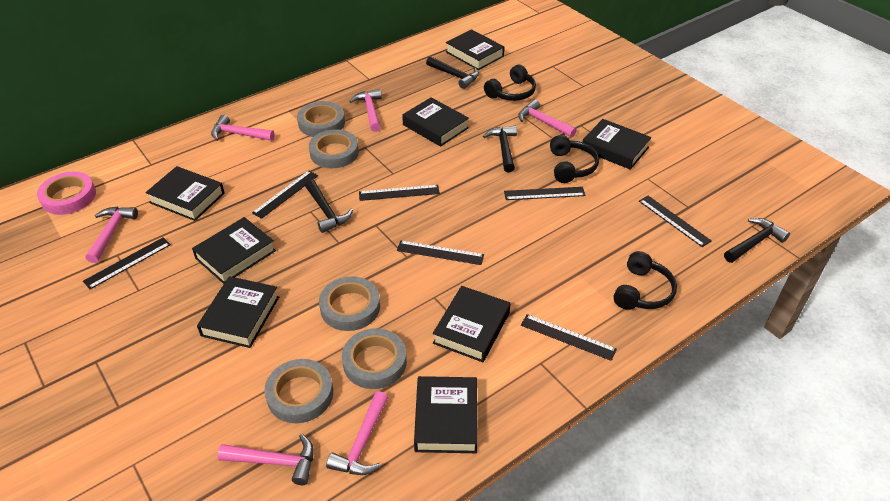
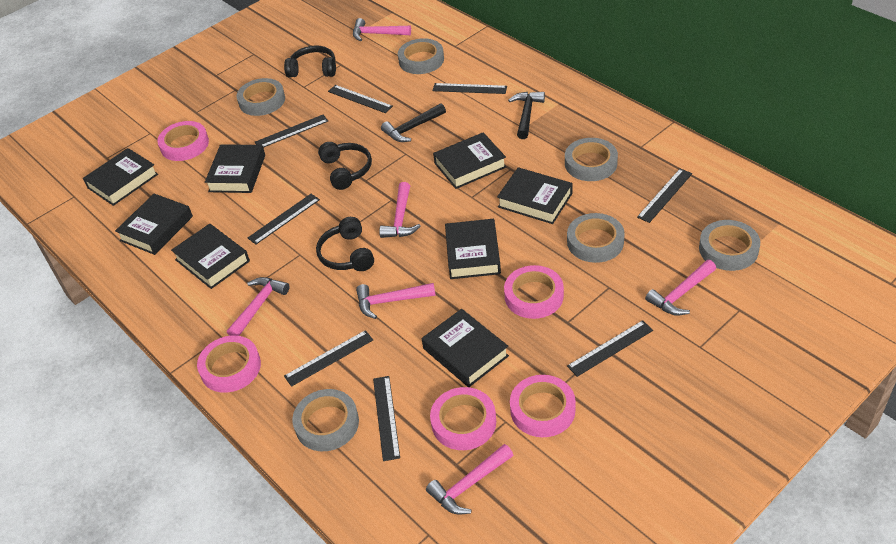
black hammer: [305,180,353,233] [426,56,479,89] [483,126,517,172] [724,218,790,263] = 4 -> [381,103,446,142] [508,92,545,139] = 2
black ruler: [83,237,171,289] [252,171,318,219] [359,185,440,201] [397,240,484,265] [504,187,585,200] [521,314,617,361] [639,196,712,247] = 7 -> [248,194,320,245] [255,114,328,148] [284,330,373,387] [328,85,393,113] [373,376,400,461] [433,83,507,94] [567,320,653,377] [637,169,692,223] = 8
grey tape: [264,359,333,423] [297,101,345,137] [309,129,359,168] [319,276,380,331] [342,328,407,389] = 5 -> [237,78,285,116] [292,389,359,451] [398,38,444,74] [565,138,618,181] [567,213,625,263] [699,220,760,271] = 6
pink tape: [37,172,96,215] = 1 -> [157,121,209,161] [197,335,261,393] [430,387,496,450] [504,265,564,319] [510,375,576,437] = 5

